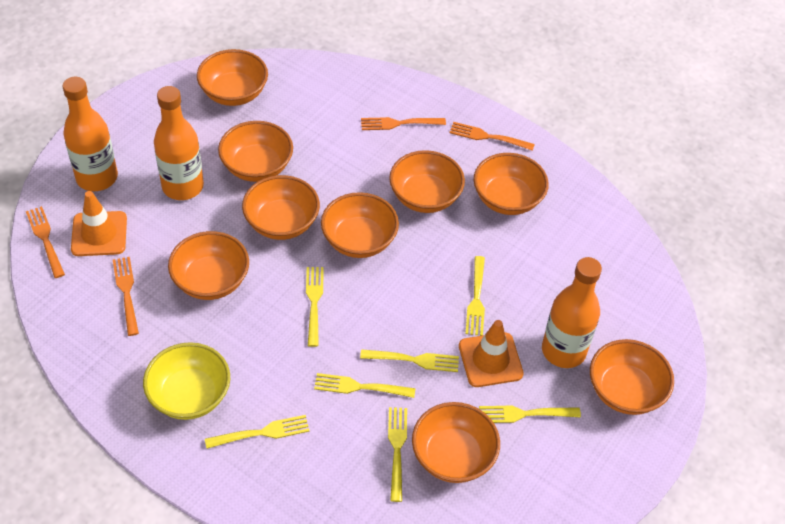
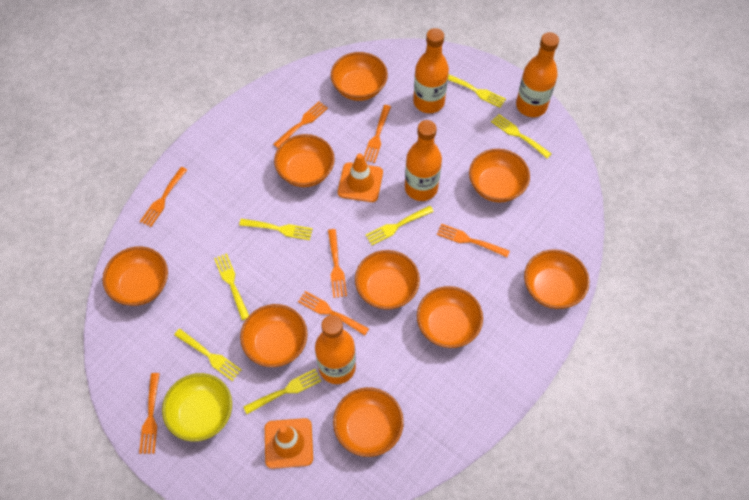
orange bottle: [63,77,118,191] [154,86,204,200] [542,257,602,368] = 3 -> [315,315,356,384] [405,120,442,201] [413,28,449,113] [516,32,559,117] = 4
orange fork: [26,206,65,278] [113,257,139,336] [361,117,446,130] [449,122,535,151] = 4 -> [139,373,160,454] [140,167,187,227] [273,101,328,148] [298,291,369,335] [328,229,347,298] [364,105,391,163] [437,224,510,257] = 7

